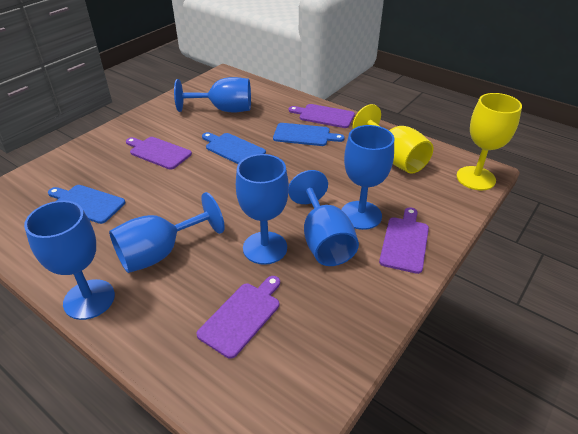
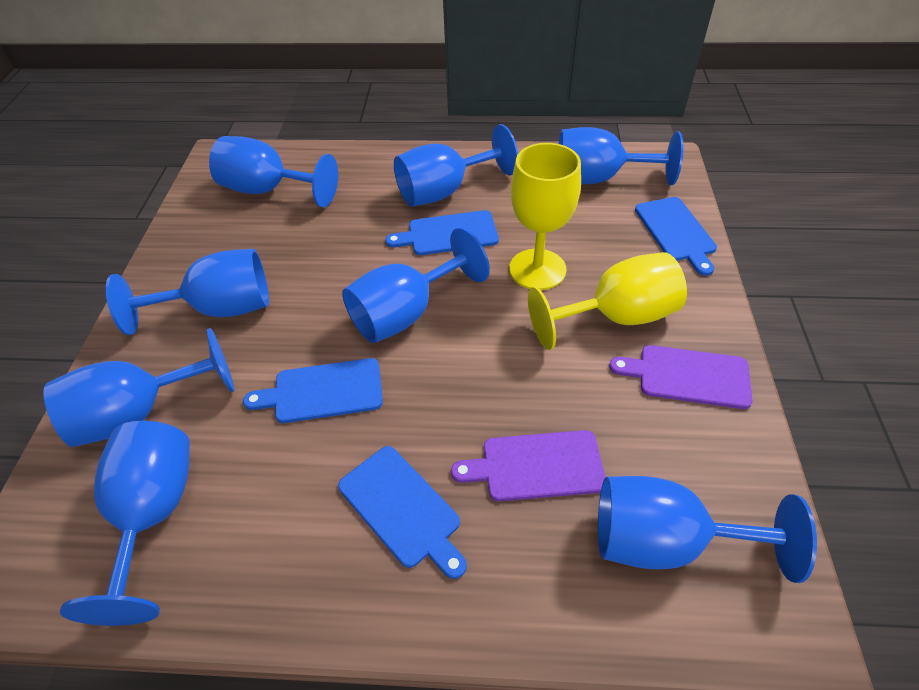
blue cutting board: [48,185,125,224] [202,132,266,164] [273,123,345,146] = 3 -> [243,358,383,423] [338,446,467,579] [385,210,499,255] [635,197,717,276] = 4
blue goblet: [24,200,115,320] [109,192,225,273] [174,77,251,112] [236,154,289,265] [289,170,359,266] [341,125,394,230] = 6 -> [43,328,235,447] [60,421,190,626] [106,249,269,335] [209,136,338,207] [342,227,490,343] [394,124,518,207] [559,127,684,185] [598,476,817,583] = 8
purple cutting board: [126,137,192,170] [196,276,280,359] [289,104,355,128] [379,207,429,274] = 4 -> [451,430,605,501] [609,345,753,409] = 2

